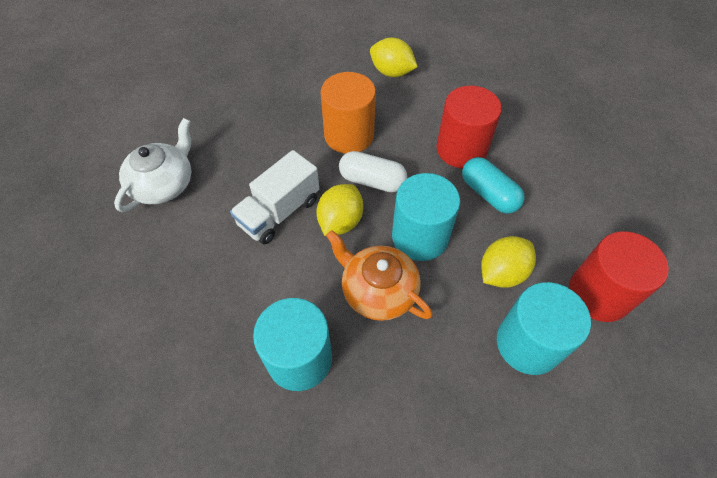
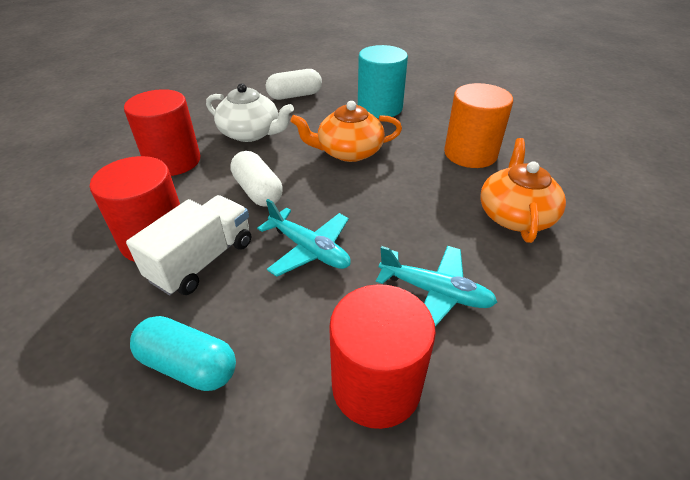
orange teapot: [326,230,432,321] = 1 -> [290,101,402,162] [480,138,566,243] = 2
red cylinder: [436,86,502,168] [569,231,669,322] = 2 -> [90,156,180,262] [124,89,201,176] [329,284,436,429] = 3
turquoise cylinder: [253,298,332,391] [392,173,460,261] [497,282,591,375] = 3 -> [358,45,408,118] = 1
turquoise plane: none = 0 -> [257,199,351,277] [376,246,498,327] = 2
white capsule: [339,151,407,192] = 1 -> [230,151,283,207] [266,69,322,100] = 2
yellow lemon: [317,184,363,236] [370,38,418,77] [481,236,536,288] = 3 -> none = 0

